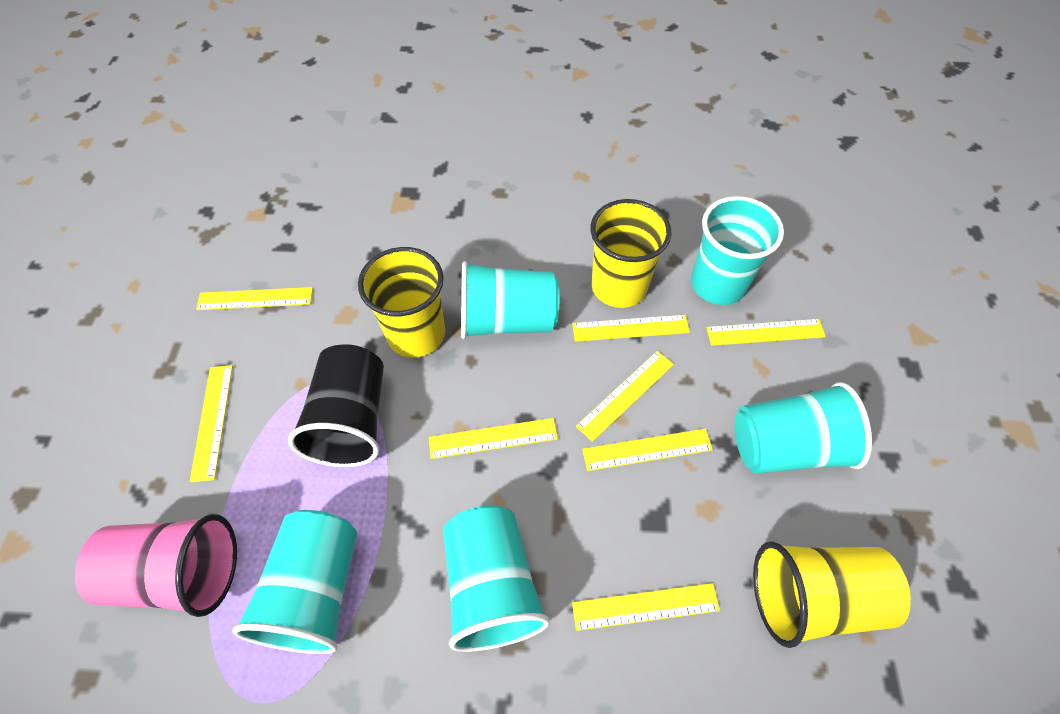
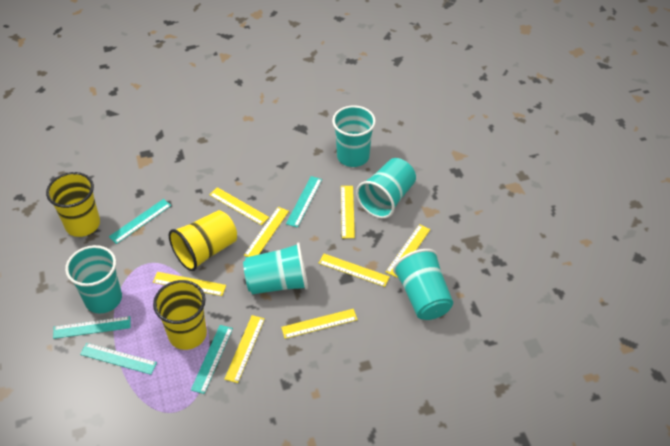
black cup: [288,344,384,467] = 1 -> none = 0
pink cup: [75,514,237,617] = 1 -> none = 0
turquoise ruler: none = 0 -> [53,316,131,339] [80,343,157,375] [109,199,171,244] [191,325,233,394] [286,176,322,228] = 5

